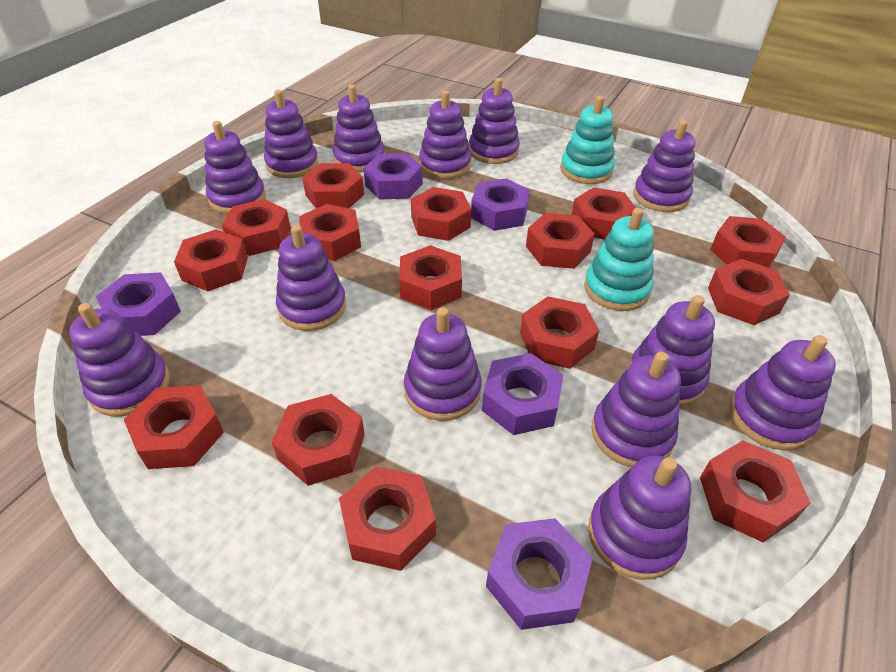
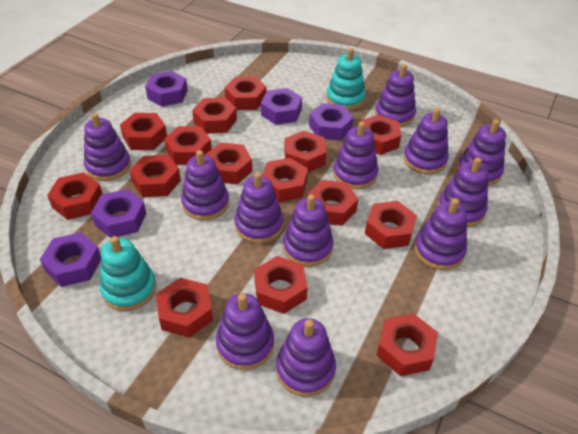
purple stacking toy: [69,303,170,417] [204,121,266,214] [264,90,319,178] [276,225,346,331] [333,84,385,172] [404,307,482,421] [419,90,471,179] [469,78,520,164] [588,456,691,580] [591,352,681,467] [629,295,715,407] [633,120,695,212] [730,335,836,450] = 13 -> [84,113,131,181] [181,150,229,220] [216,293,274,370] [235,172,283,243] [276,318,336,397] [283,194,334,267] [333,122,378,189] [375,64,416,127] [404,108,449,174] [414,198,467,270] [438,157,489,227] [457,119,506,186] = 12

